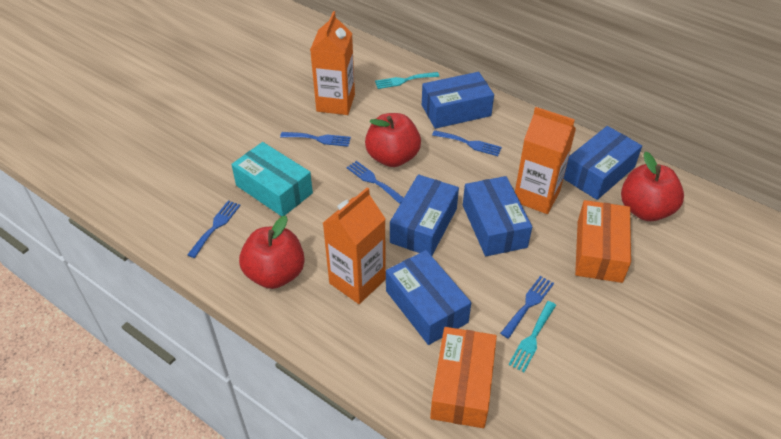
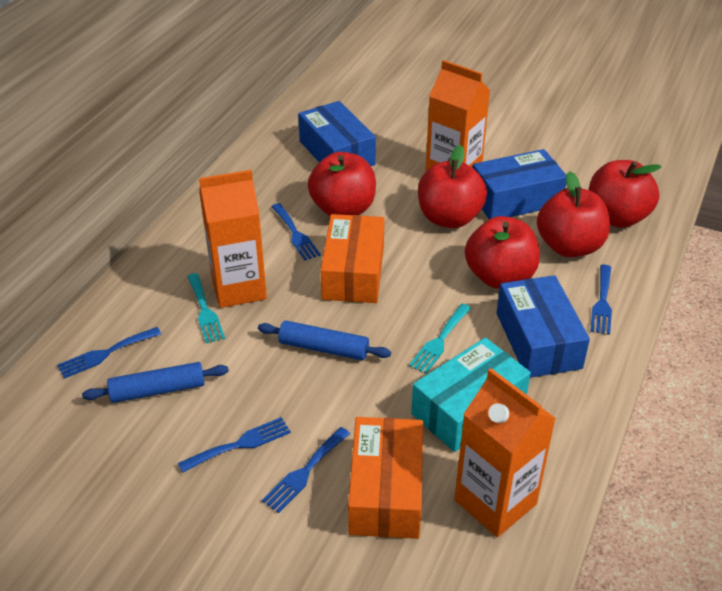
blue box: [386,250,471,345] [390,175,459,256] [422,72,494,129] [463,176,532,256] [563,126,642,200] = 5 -> [298,101,376,166] [472,149,566,219] [496,275,590,378] = 3
blue rolling pin: none = 0 -> [82,362,229,403] [258,320,391,360] = 2
red apple: [239,216,305,289] [365,113,421,167] [621,151,684,221] = 3 -> [308,152,376,216] [418,145,487,228] [465,216,540,289] [537,171,610,257] [588,160,661,228] = 5

